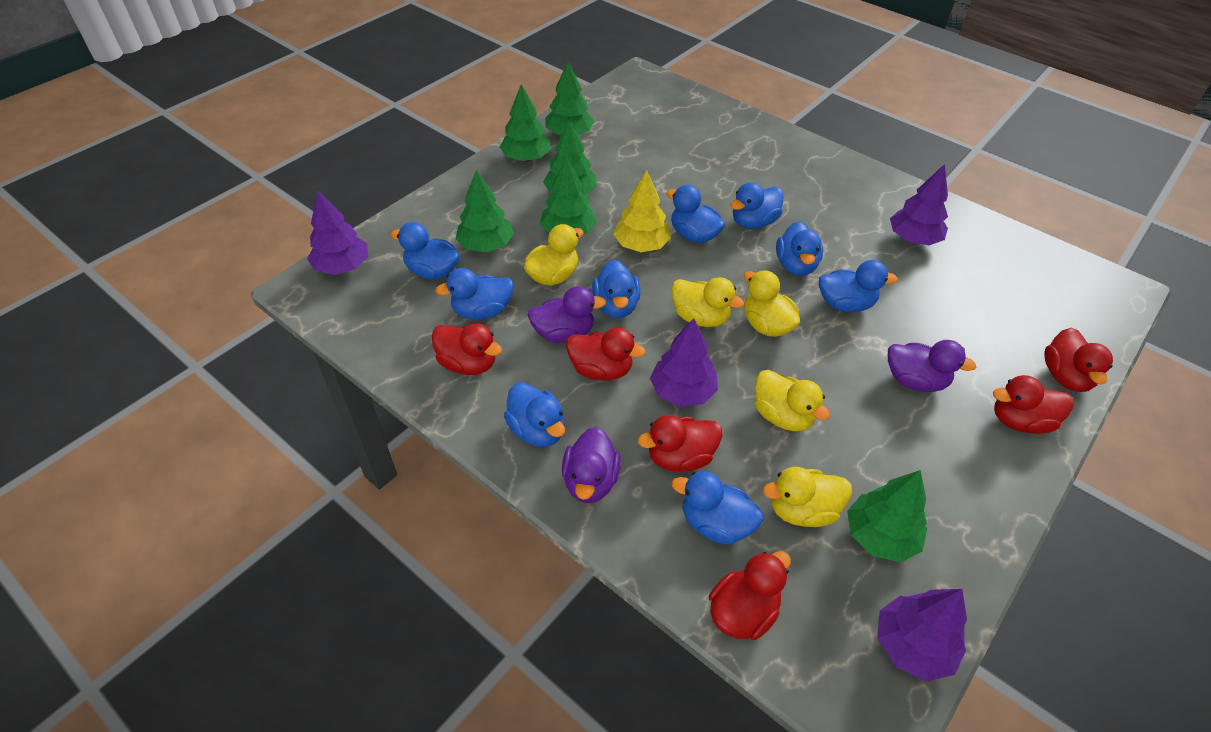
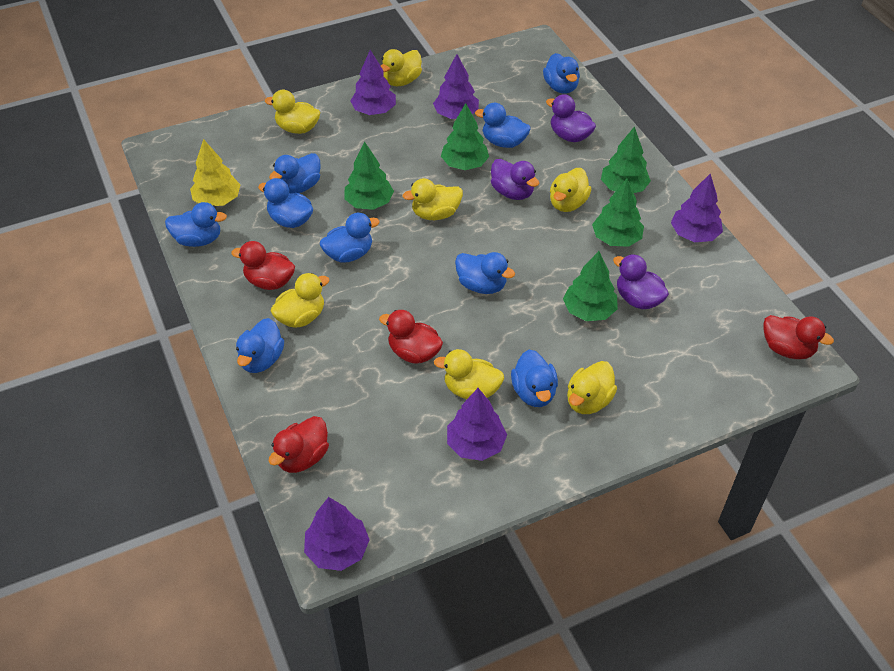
green tree: [456,170,514,252] [500,84,551,162] [540,157,597,235] [543,119,597,196] [545,62,594,135] [847,470,927,563] = 6 -> [345,141,394,210] [441,103,489,170] [563,251,618,321] [592,178,644,247] [601,126,651,193] = 5
purple tree: [307,191,368,275] [650,318,718,407] [877,589,967,682] [890,164,948,245] = 4 -> [304,497,370,571] [350,50,396,115] [433,54,479,119] [447,388,507,461] [671,174,723,242] = 5
red duck: [431,323,502,375] [566,327,646,381] [638,415,722,471] [709,551,791,640] [993,375,1074,434] [1044,327,1113,392] = 6 -> [231,241,295,290] [269,416,329,473] [379,310,443,364] [763,315,834,359] = 4
yellow duck: [524,224,584,286] [671,277,744,327] [744,270,800,337] [755,370,830,431] [763,467,852,527] = 5 -> [265,90,320,134] [270,273,329,328] [381,49,422,86] [402,178,463,220] [434,349,504,400] [550,168,591,212] [567,361,617,414] = 7

